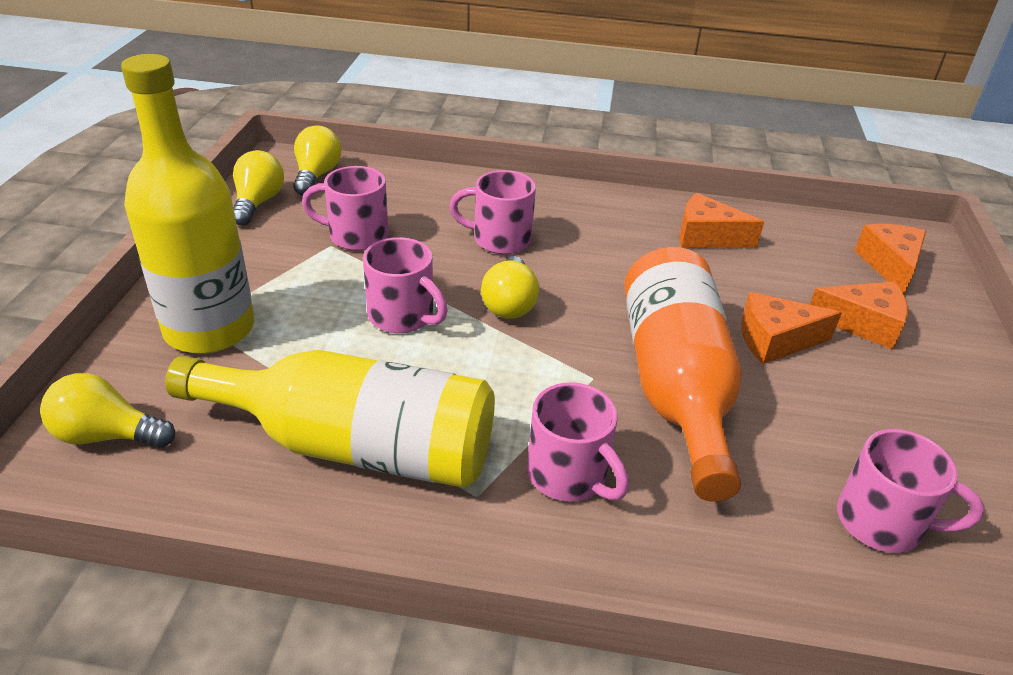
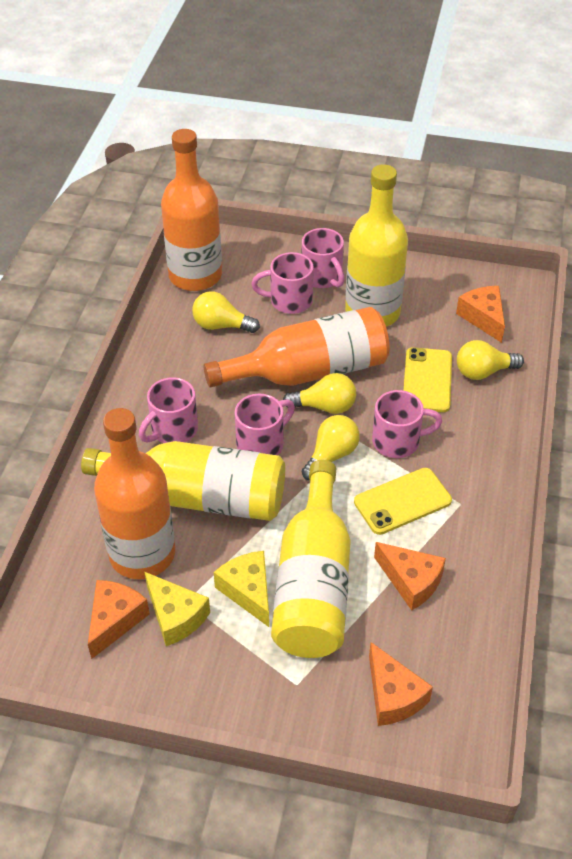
orange bottle: [624,247,742,502] = 1 -> [94,408,175,579] [161,129,222,291] [204,307,389,387] = 3
yellow bottle: [121,54,254,354] [165,350,495,488] = 2 -> [81,441,285,521] [271,460,351,658] [345,164,408,327] = 3
yellow cheese: none = 0 -> [145,572,210,646] [214,551,269,627] = 2
yellow phone: none = 0 -> [354,468,452,535] [403,347,452,412] = 2

